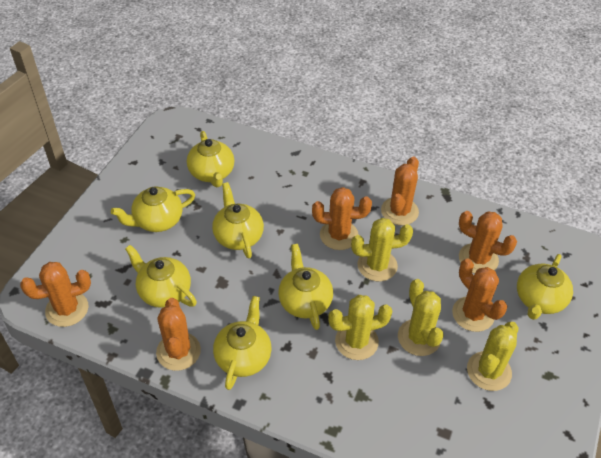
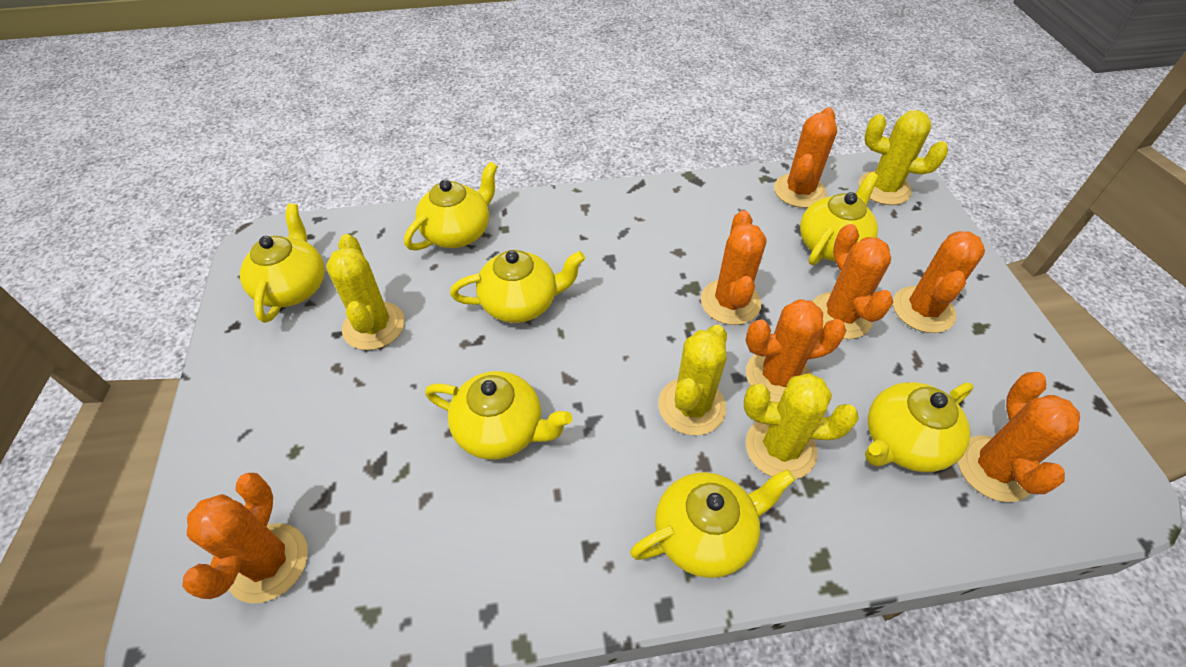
orange cactus: [20,262,91,327] [156,298,201,371] [312,187,372,250] [381,157,419,225] [452,259,507,332] [459,211,517,273] = 6 -> [182,473,308,603] [701,210,766,325] [745,299,846,402] [774,107,837,208] [813,224,893,339] [893,231,985,333] [958,372,1080,502] = 7

